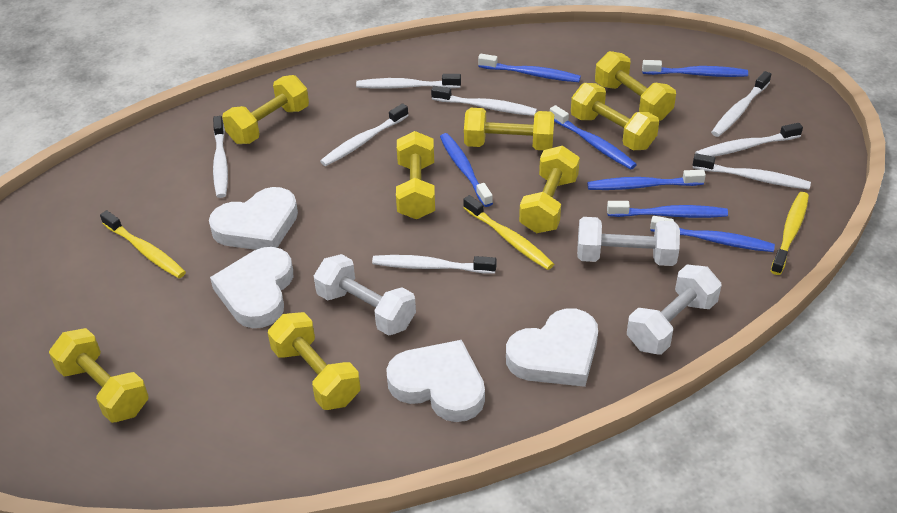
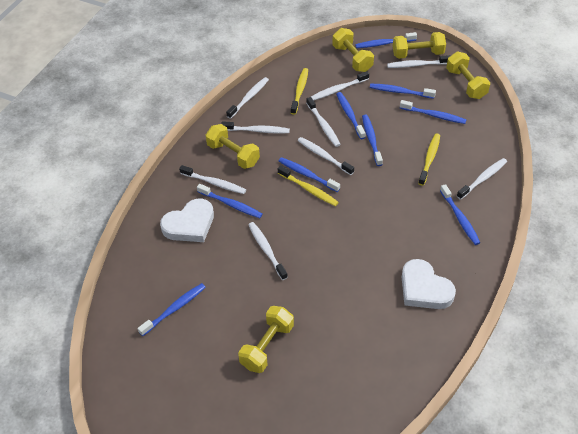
blue toothbrush: [440,133,493,207] [478,54,581,82] [550,105,637,169] [587,170,706,190] [607,201,728,218] [642,60,748,77] [650,216,775,252] = 7 -> [138,283,206,336] [197,184,263,218] [279,157,340,192] [336,92,366,139] [355,32,417,48] [362,115,383,166] [370,84,436,99] [400,100,466,124] [440,184,480,245] = 9
white dumbbell: [314,254,416,336] [577,217,680,266] [627,265,722,355] = 3 -> none = 0
white heart: [209,187,298,250] [210,247,293,328] [386,340,485,422] [506,308,598,387] = 4 -> [160,199,214,242] [402,259,456,309] = 2
white toothbrush: [213,116,228,198] [320,103,409,166] [356,74,461,89] [372,255,497,274] [431,86,537,116] [693,153,811,189] [695,123,803,157] [711,71,771,137] = 8 -> [179,165,246,194] [221,122,290,134] [226,77,269,119] [248,222,288,280] [298,137,354,175] [306,97,341,147] [311,71,369,101] [387,55,451,68] [457,158,507,200] = 9
yellow dumbbell: [49,328,149,423] [222,75,309,144] [268,312,361,410] [396,131,435,220] [464,108,554,150] [519,146,580,233] [571,83,659,150] [595,51,676,121] = 8 -> [206,124,260,169] [238,306,294,373] [332,28,374,72] [393,32,446,59] [446,52,490,99] = 5

